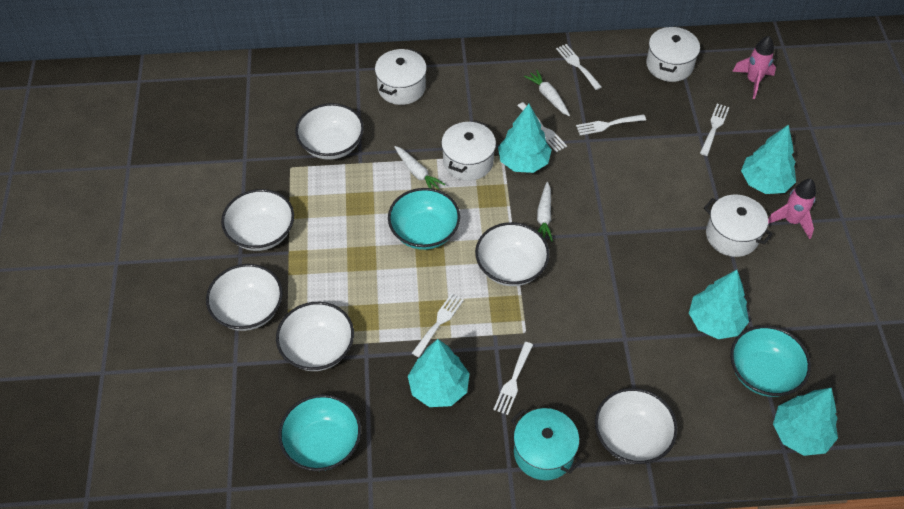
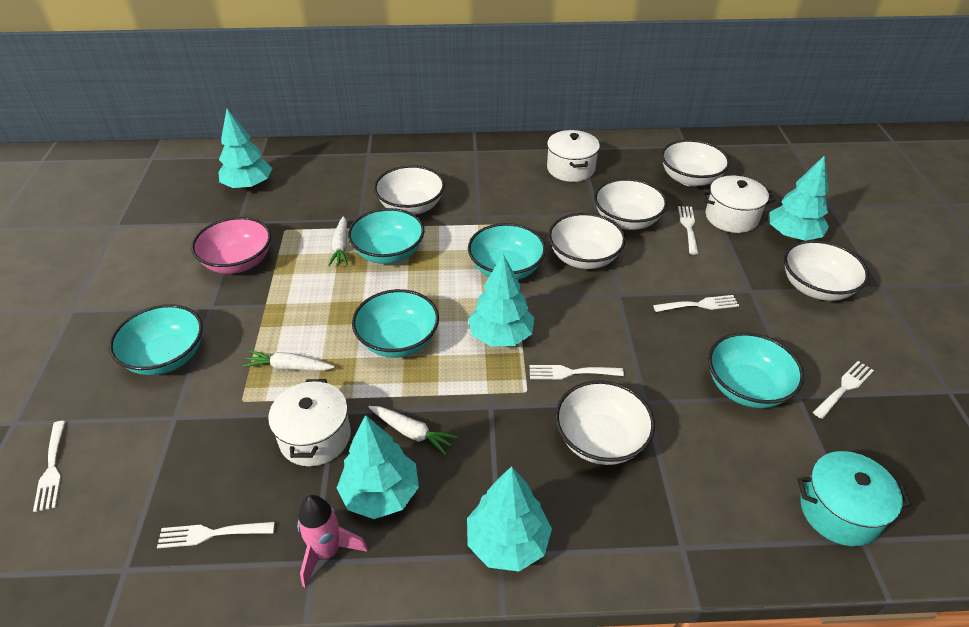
pink bowl: none = 0 -> [191,217,271,274] = 1
pink rocket: [732,36,776,99] [768,179,816,239] = 2 -> [297,495,368,587] = 1
turquoise bowl: [278,394,361,471] [388,188,460,250] [730,325,811,397] = 3 -> [109,304,203,375] [348,208,424,264] [352,289,439,358] [468,223,546,280] [708,332,804,408] = 5
white pot: [375,49,427,105] [441,120,496,181] [646,26,700,82] [704,195,773,257] = 4 -> [268,379,351,466] [547,130,600,182] [702,176,775,233] = 3

